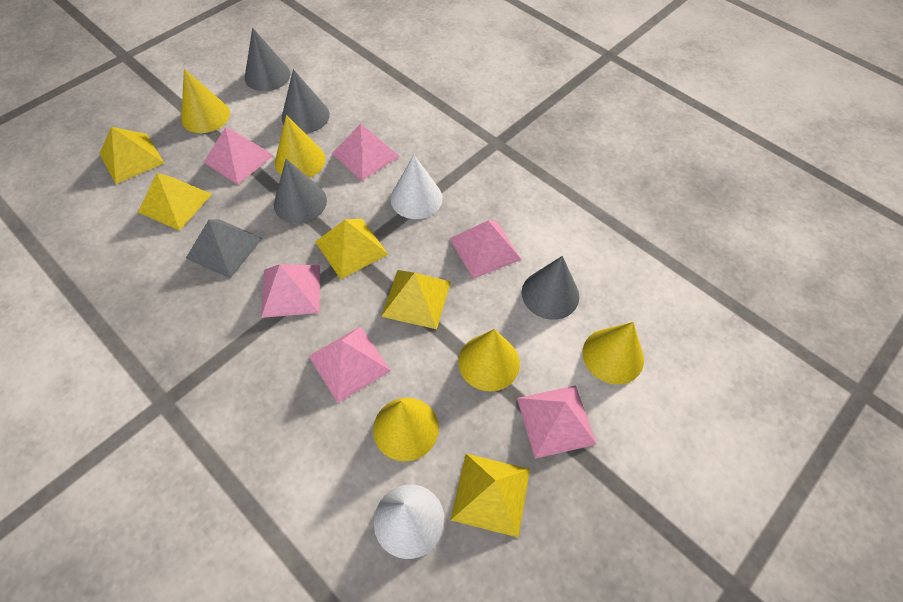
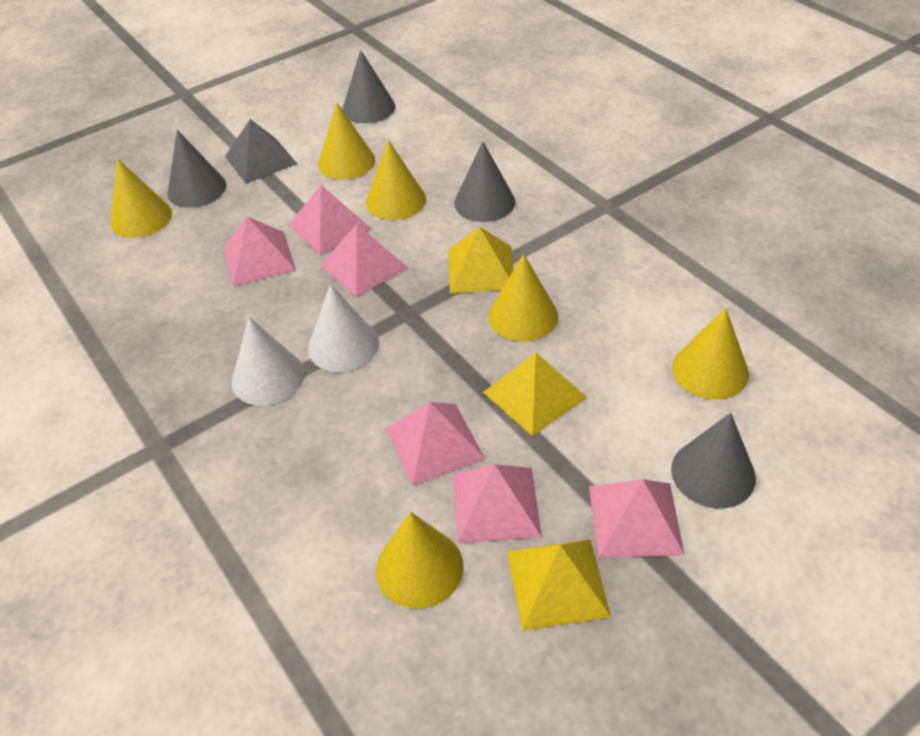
yellow cone: [181,69,230,133] [275,115,325,178] [373,397,439,462] [458,329,520,392] [583,322,644,384] = 5 -> [111,159,172,238] [318,102,375,180] [366,140,426,220] [376,512,464,609] [488,254,558,341] [672,308,749,399] = 6
yellow pyramid: [99,127,164,184] [138,173,212,231] [315,219,388,279] [381,270,451,329] [451,454,530,538] = 5 -> [448,226,514,293] [483,353,587,436] [507,539,611,631] = 3

